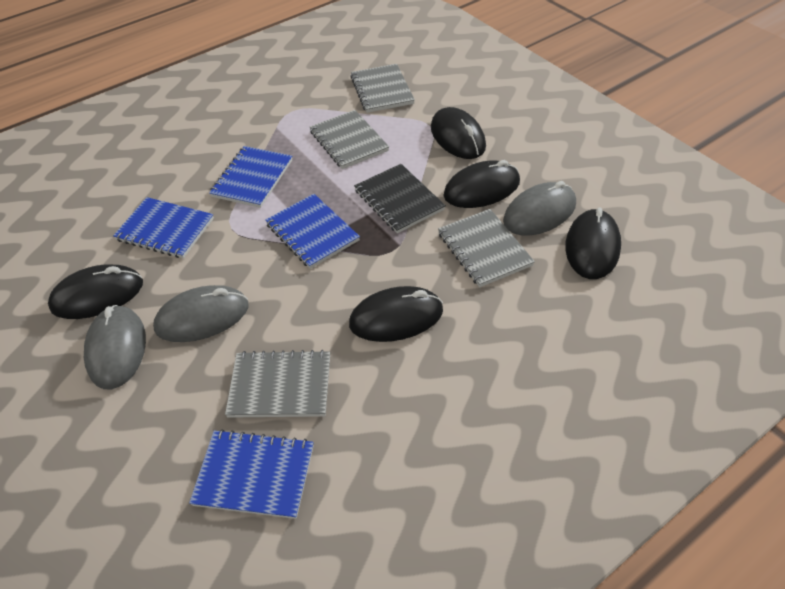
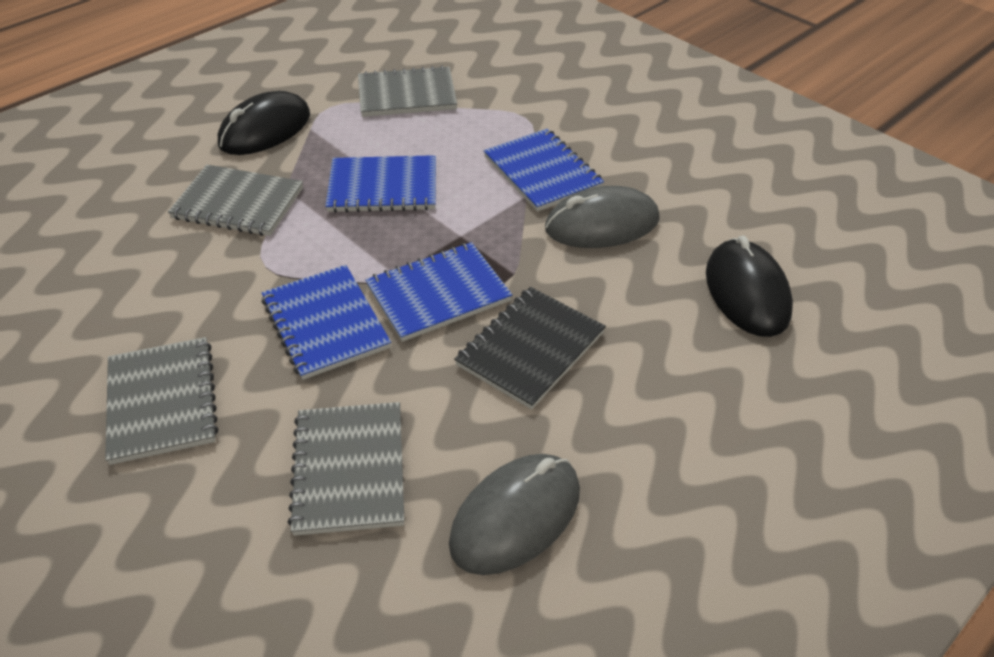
black mouse: [48,265,143,319] [349,286,443,342] [431,107,486,159] [443,160,520,208] [565,208,621,279] = 5 -> [218,91,310,155] [706,236,793,337] = 2
grey mouse: [84,305,146,389] [153,285,248,342] [503,181,576,236] = 3 -> [449,454,580,575] [545,186,660,248] = 2

